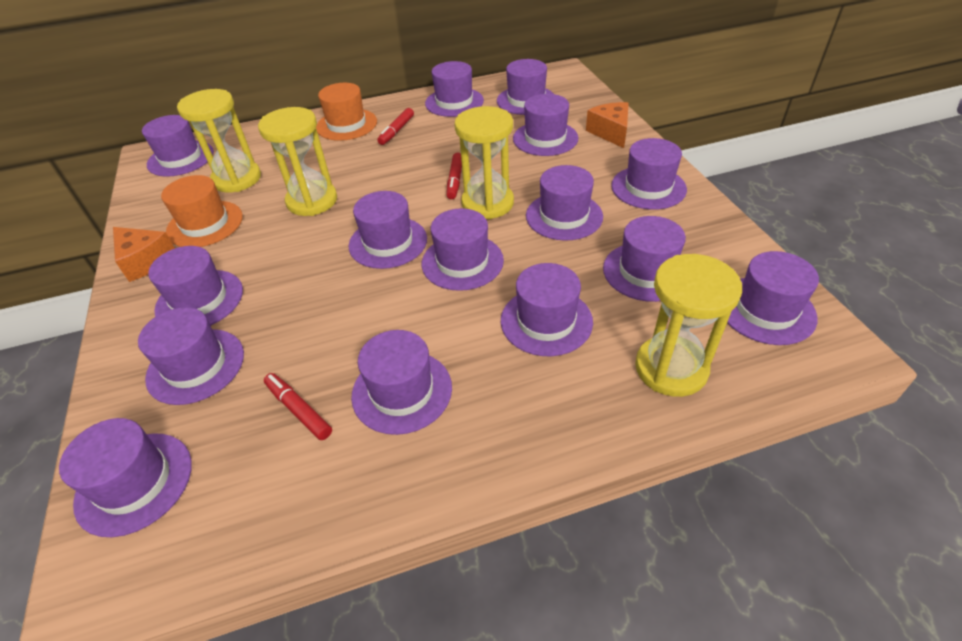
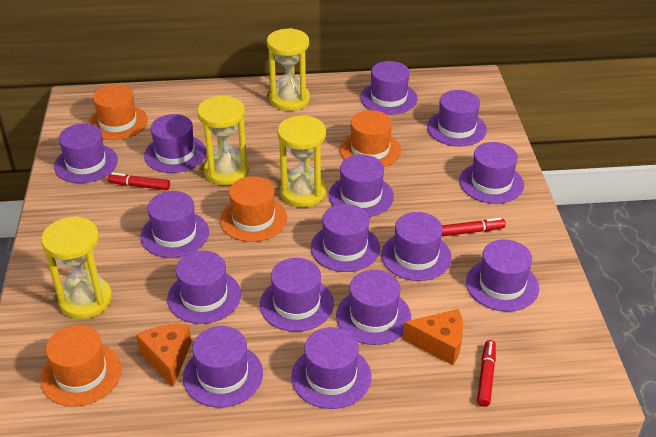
orange hat: [161,175,243,247] [316,83,377,141] = 2 -> [40,325,122,407] [88,84,148,140] [220,176,287,242] [340,110,401,167] = 4

